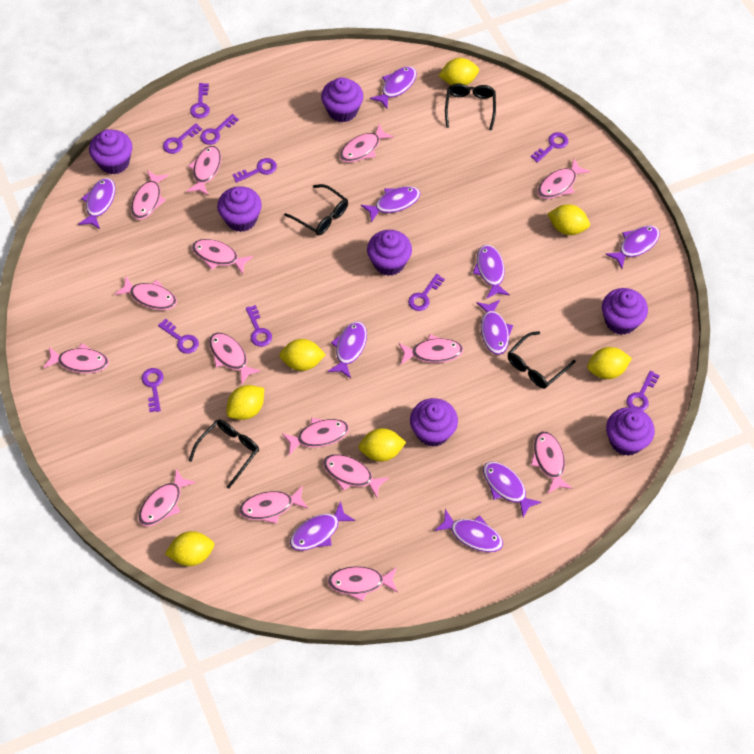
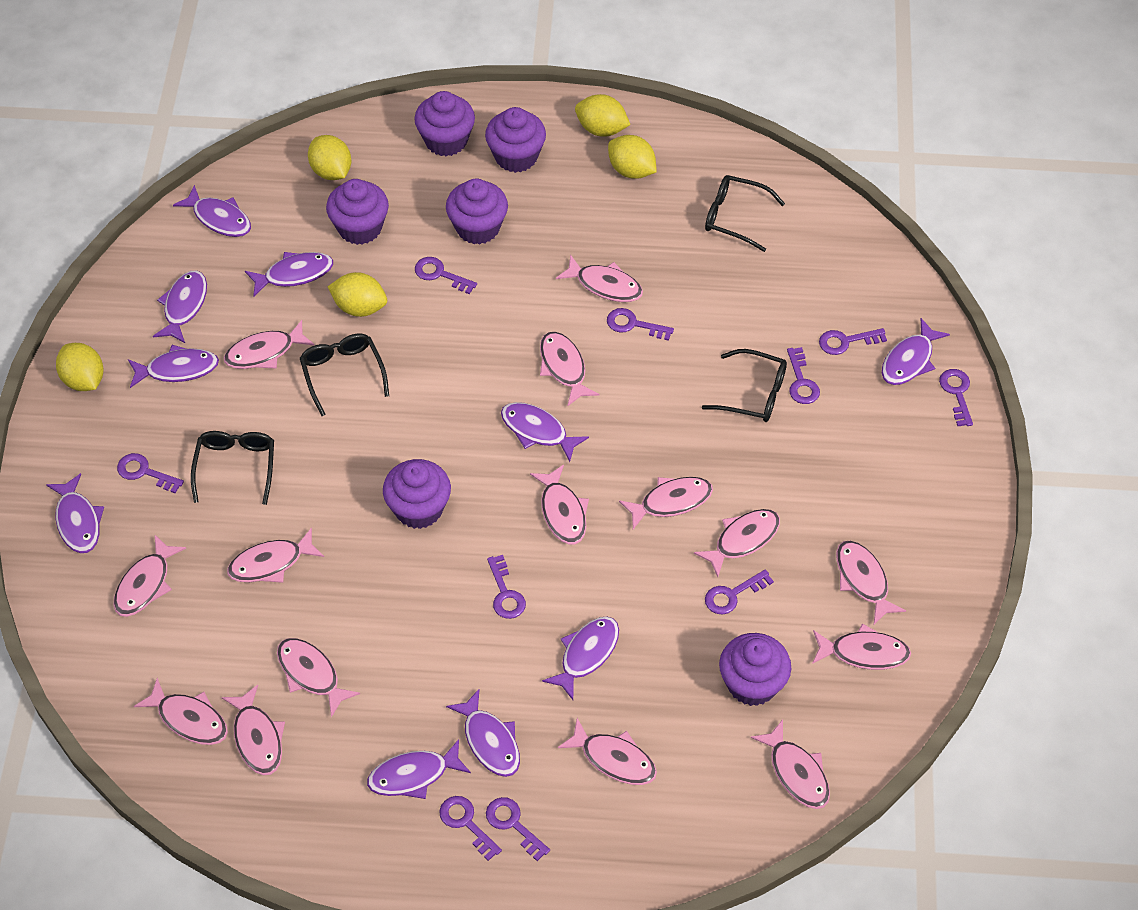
purple cupcake: [89,129,132,175] [217,186,262,232] [321,77,363,123] [367,230,412,276] [410,398,458,447] [602,288,648,335] [606,407,655,456] = 7 -> [326,179,389,245] [383,459,451,529] [414,91,475,156] [446,178,508,245] [485,107,546,173] [719,633,791,706] = 6
yellow lemon: [165,531,214,566] [226,385,264,420] [279,339,326,371] [359,428,406,462] [438,58,479,85] [547,204,590,235] [587,347,632,379] = 7 -> [56,343,103,391] [308,135,351,180] [328,272,387,317] [575,94,630,137] [608,135,657,179] = 5

